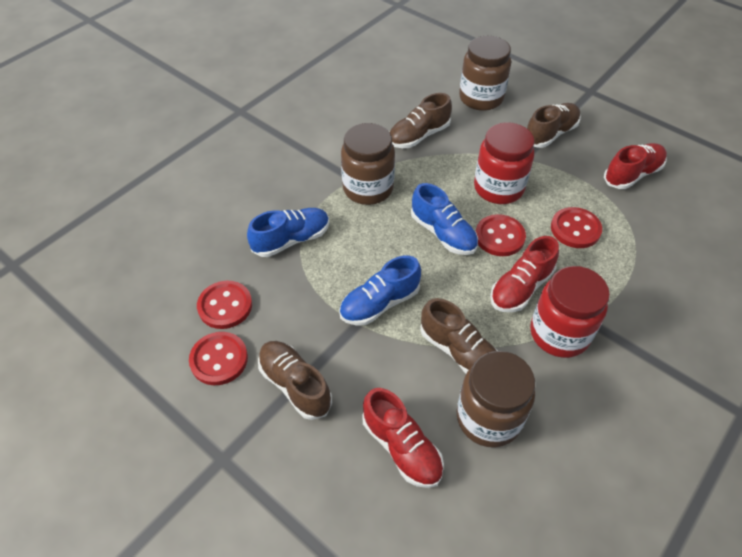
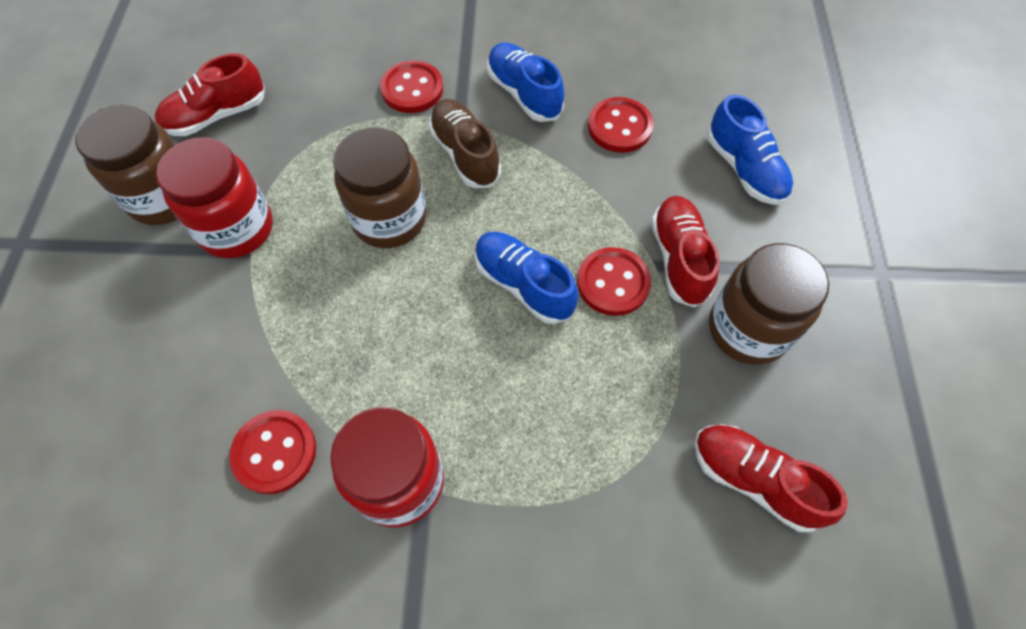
brown shoe: [258,341,332,420] [390,93,452,148] [420,298,498,374] [527,103,581,148] = 4 -> [428,99,501,188] = 1

